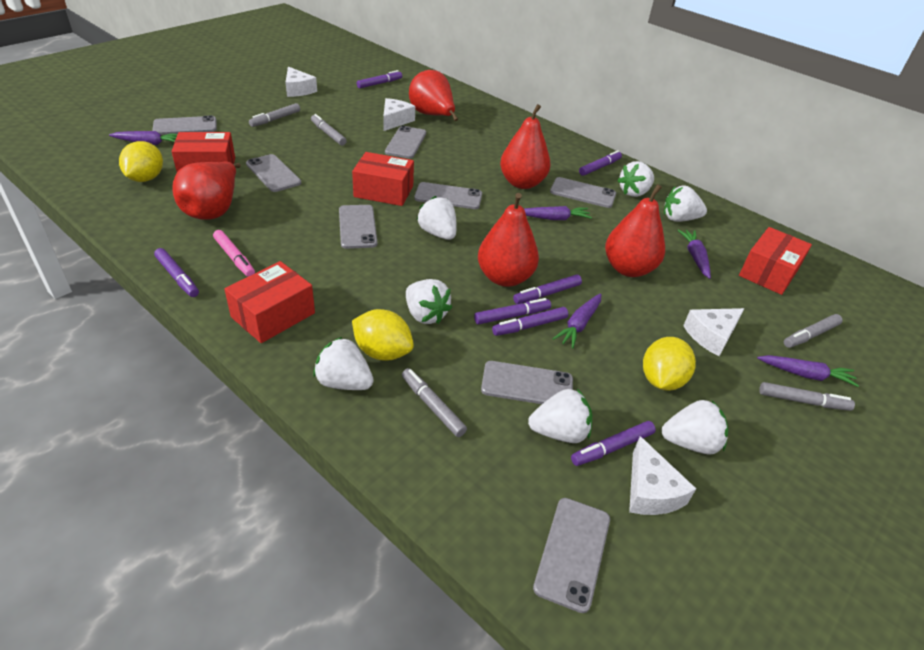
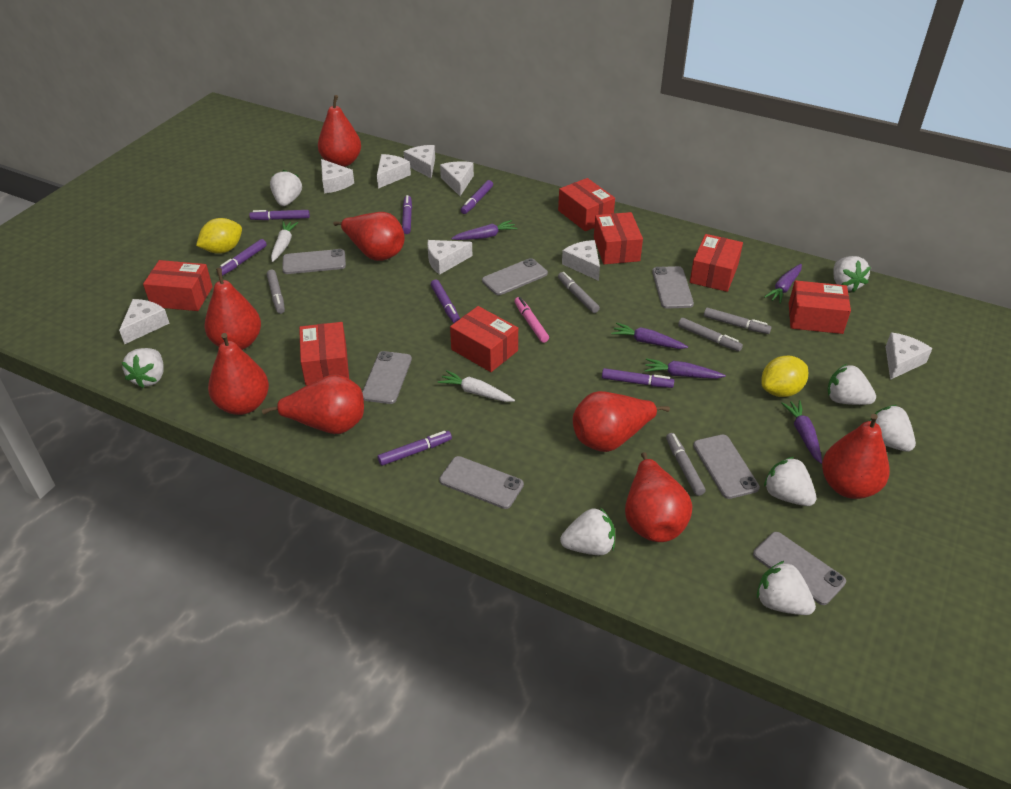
grey phone: [152,115,217,135] [246,154,301,192] [339,205,377,249] [385,126,426,158] [414,182,482,209] [481,361,573,404] [533,498,610,613] [550,177,616,208] = 8 -> [282,249,346,274] [362,351,412,404] [439,456,524,509] [482,258,548,295] [652,266,694,309] [693,434,760,499] [753,532,846,605] = 7
red box: [171,132,235,172] [224,261,315,343] [352,152,414,206] [739,227,812,295] = 4 -> [143,260,213,311] [299,322,349,385] [450,306,518,372] [558,178,615,231] [594,212,643,264] [690,234,743,292] [789,280,851,334] = 7
red pear: [173,161,241,220] [409,70,458,121] [478,193,539,287] [500,104,551,189] [605,184,665,277] = 5 -> [205,268,261,350] [208,333,269,415] [262,374,364,434] [318,95,361,167] [333,212,405,261] [573,391,670,452] [625,452,692,542] [822,414,890,499] = 8
white carrot: none = 0 -> [271,221,298,262] [438,370,515,402] = 2
white cheese: [285,67,317,97] [383,98,415,131] [629,436,696,515] [683,308,744,356] = 4 -> [119,299,170,344] [321,159,354,193] [377,154,411,189] [404,145,435,179] [427,240,473,275] [440,161,474,196] [562,240,600,281] [886,333,932,380] = 8
white strawberry: [313,337,374,390] [406,279,452,324] [417,196,457,240] [528,389,592,443] [617,161,654,197] [662,400,728,455] [664,186,707,222] = 7 -> [122,348,163,388] [270,170,302,206] [560,508,615,555] [757,561,816,615] [764,457,816,506] [828,364,876,405] [834,256,871,292] [869,405,916,452] = 8
yellow lemon: [119,141,163,182] [352,309,414,361] [643,337,696,391] = 3 -> [196,218,242,254] [761,356,808,397] = 2

